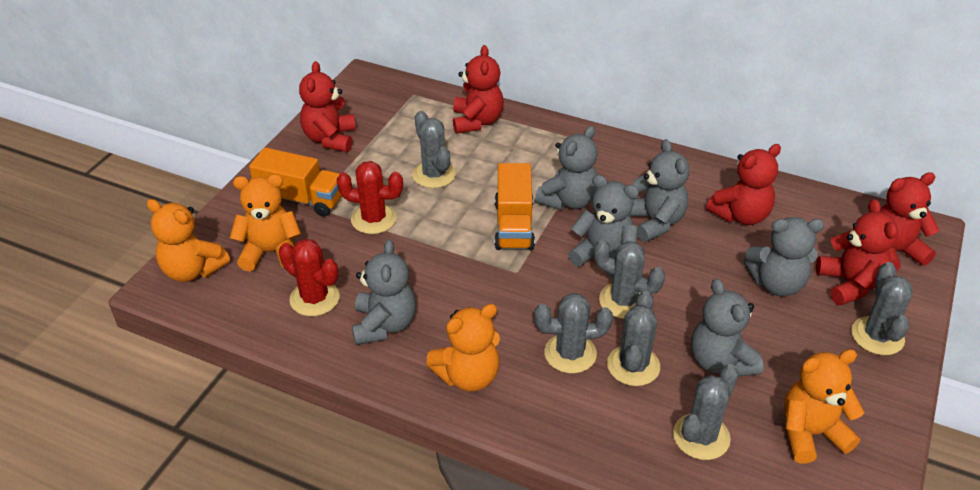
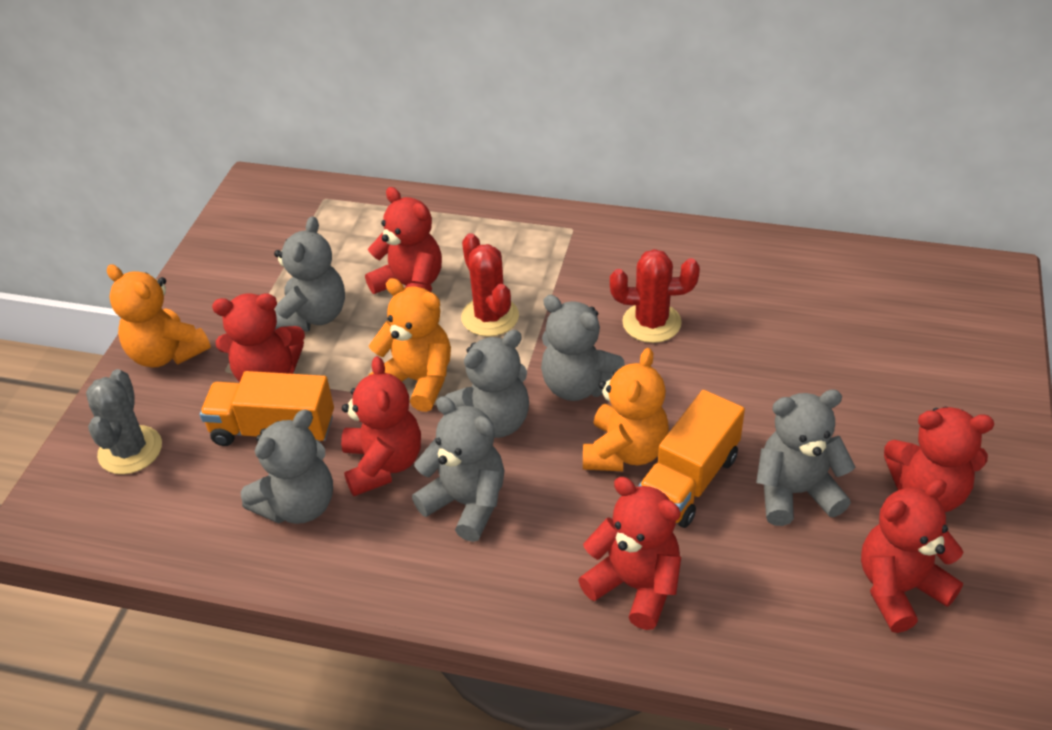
grey cactus: [412,111,456,188] [534,293,613,374] [594,239,665,319] [607,291,660,386] [673,364,739,460] [851,262,913,355] = 6 -> [86,369,162,474] = 1
orange teddy bear: [147,199,230,282] [230,174,301,271] [426,304,500,391] [784,349,864,464] = 4 -> [107,264,211,368] [368,278,451,412] [583,348,669,471] = 3
red teddy bear: [299,61,356,152] [453,45,504,134] [706,144,781,225] [816,199,898,306] [880,172,939,271] = 5 -> [212,293,305,382] [341,356,421,496] [365,187,442,294] [578,477,681,630] [861,479,963,633] [884,407,994,512] = 6

